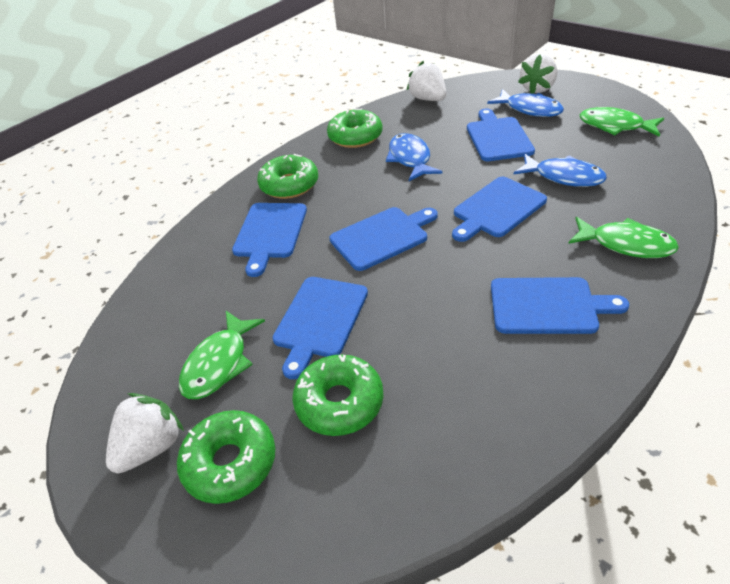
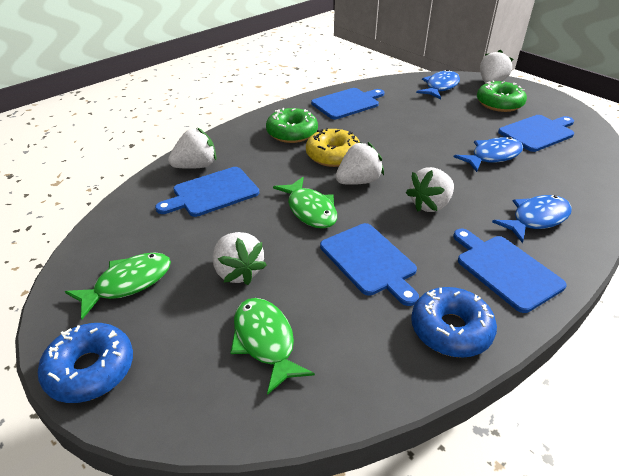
blue cutting board: [232,203,307,277] [272,277,368,379] [329,207,438,271] [452,177,547,242] [467,108,535,161] [491,277,629,334] = 6 -> [155,167,259,217] [311,88,384,119] [320,223,419,306] [453,229,567,313] [498,115,574,152] = 5
blue donut: none = 0 -> [38,323,133,403] [411,287,497,358] = 2
green donut: [177,410,275,504] [257,154,318,199] [292,354,384,436] [327,108,383,148] = 4 -> [266,108,318,143] [477,80,527,112] = 2
white strawberry: [106,393,184,473] [407,61,446,101] [518,54,557,94] = 3 -> [168,128,216,169] [213,232,267,285] [336,142,384,185] [406,167,454,212] [480,49,513,82] = 5
yellow donut: none = 0 -> [306,128,360,167] = 1

